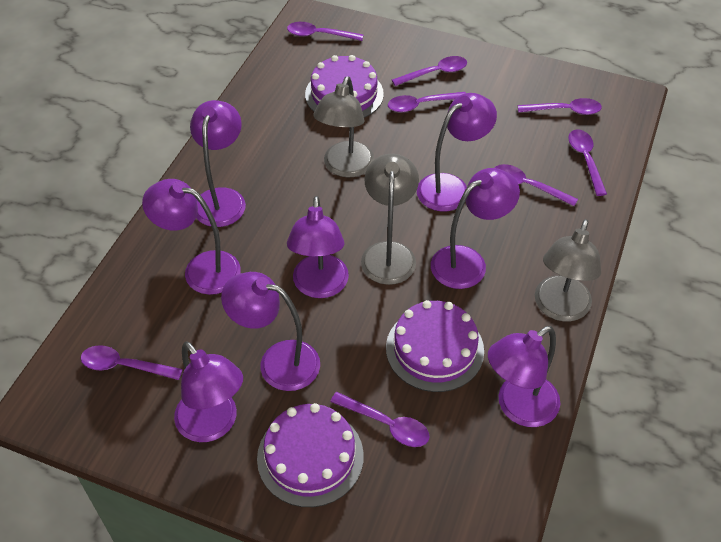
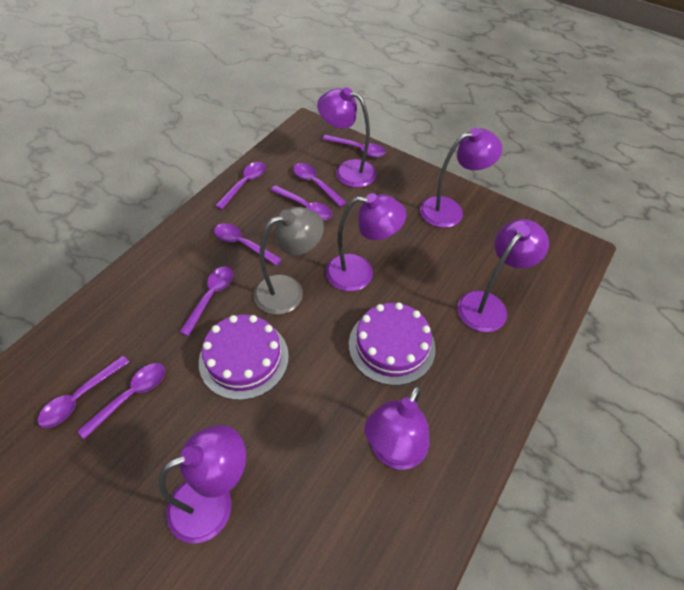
grey lamp: [313,76,374,177] [361,154,419,285] [535,219,601,322] = 3 -> [254,207,324,315] = 1
purple cake: [257,403,364,507] [305,55,384,118] [386,300,484,392] = 3 -> [199,315,289,400] [349,302,436,385] = 2
purple lamp: [142,179,241,295] [174,341,243,442] [190,100,246,227] [221,272,320,391] [287,196,349,298] [417,93,497,211] [431,168,520,289] [488,326,560,427] = 8 -> [159,425,246,544] [317,87,377,188] [326,193,406,292] [365,385,430,470] [420,128,503,228] [457,219,549,332] = 6

